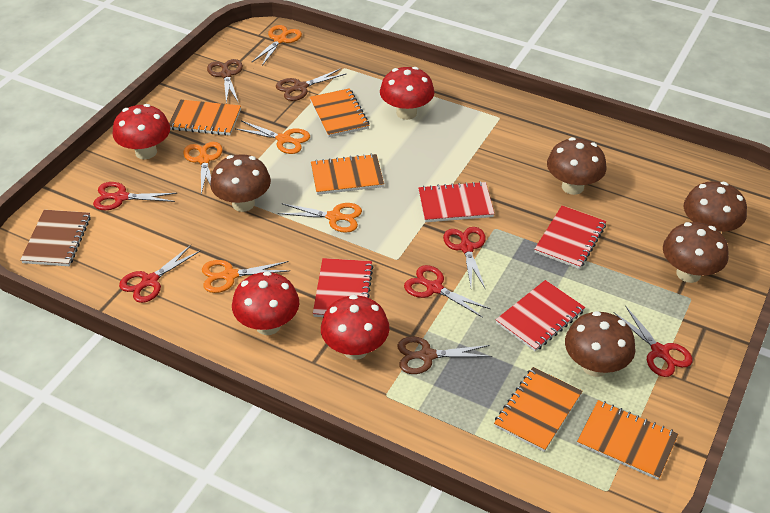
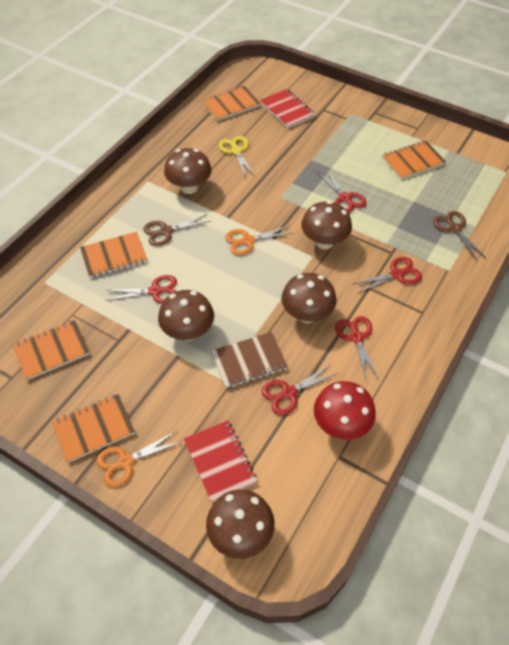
brown scissors: [207,59,243,103] [276,68,346,101] [397,336,492,374] = 3 -> [143,214,210,246] [433,211,487,261] = 2
orange scissors: [183,142,223,194] [202,260,290,293] [235,121,310,154] [251,25,302,66] [278,203,362,233] = 5 -> [96,431,182,487] [225,226,293,255] = 2
red mushroom: [113,104,170,159] [232,271,299,335] [321,295,389,360] [380,67,435,120] = 4 -> [314,381,376,440] = 1
red notebook: [313,258,373,317] [418,181,494,222] [496,280,585,351] [534,206,606,269] = 4 -> [184,420,257,502] [260,89,315,128] = 2
yellow scissors: none = 0 -> [219,136,254,177] = 1

